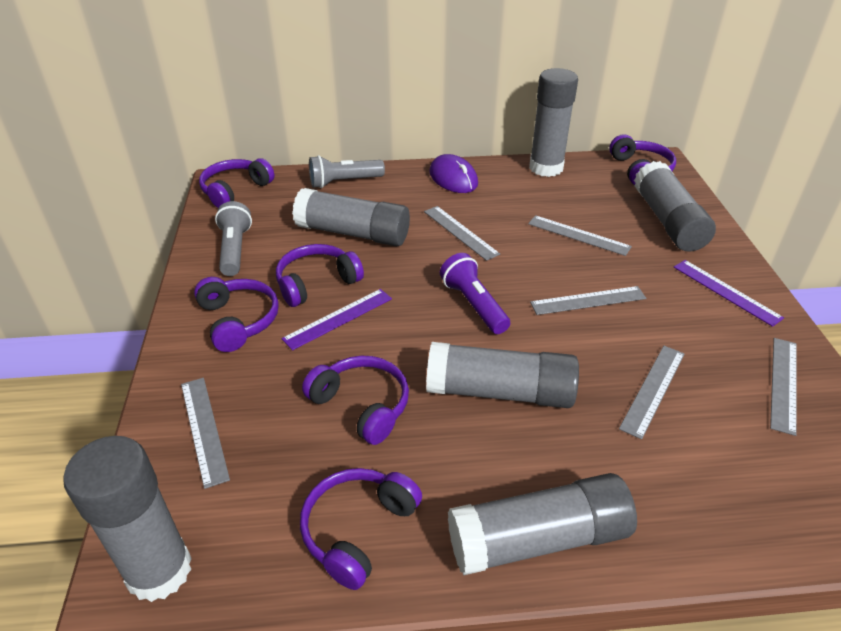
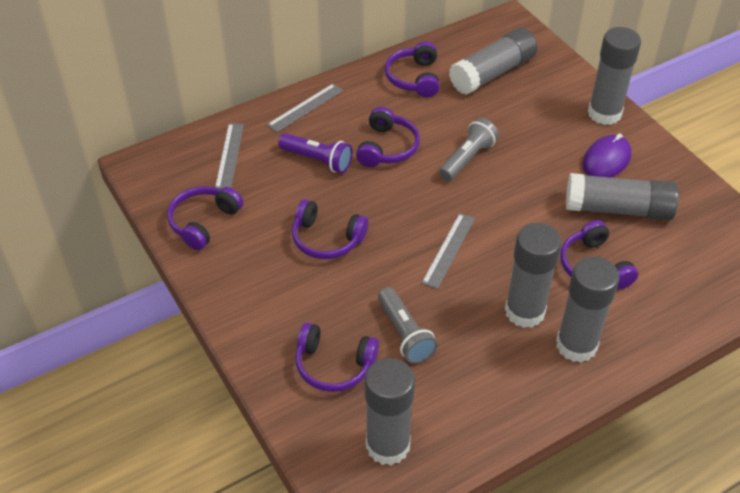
grey ruler: [181,378,230,489] [424,206,500,261] [528,215,632,256] [530,286,646,315] [619,346,684,439] [770,338,797,436] = 6 -> [215,123,244,189] [267,84,343,132] [422,213,475,289] = 3
purple ruler: [282,289,392,350] [674,260,784,327] = 2 -> none = 0

